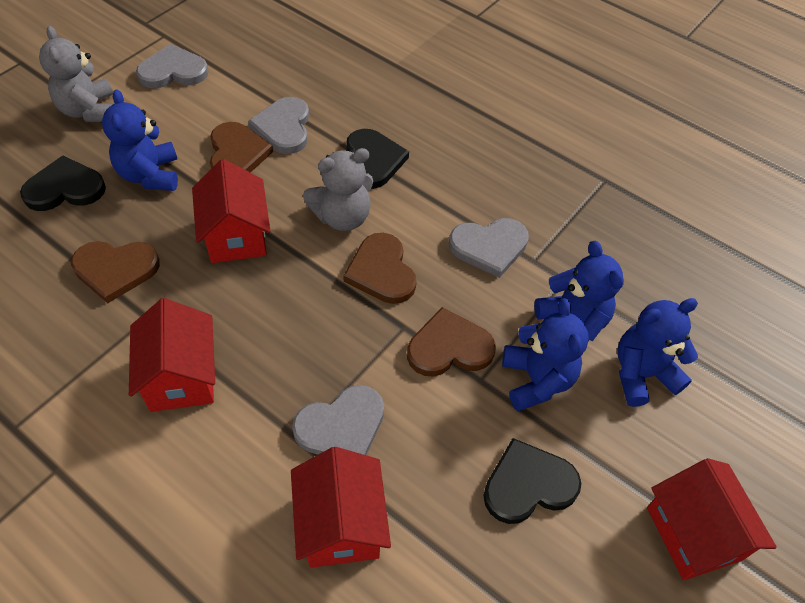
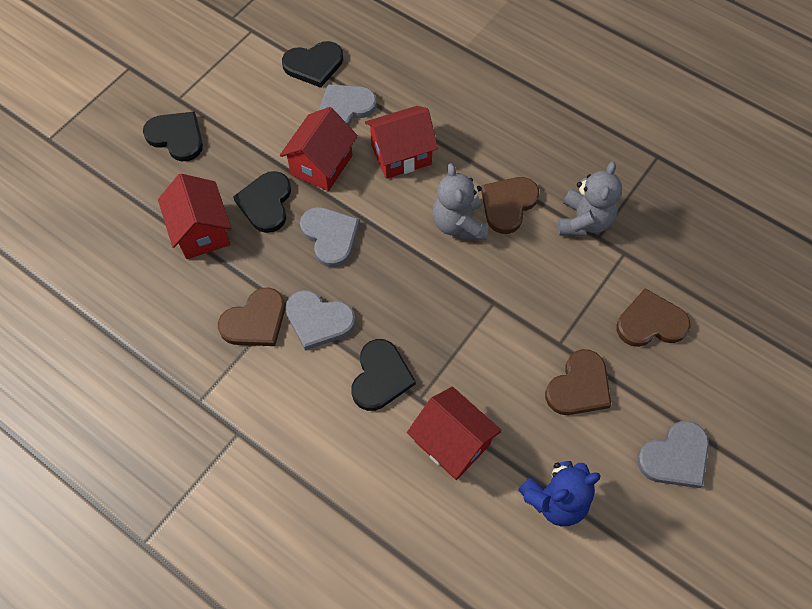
black heart: [20,155,106,211] [346,129,409,189] [483,438,581,524] = 3 -> [143,111,203,161] [233,171,291,233] [282,41,343,88] [351,339,416,411] = 4
blue teddy bear: [102,89,178,191] [502,298,589,411] [534,241,624,341] [618,298,698,407] = 4 -> [518,461,601,526] = 1

